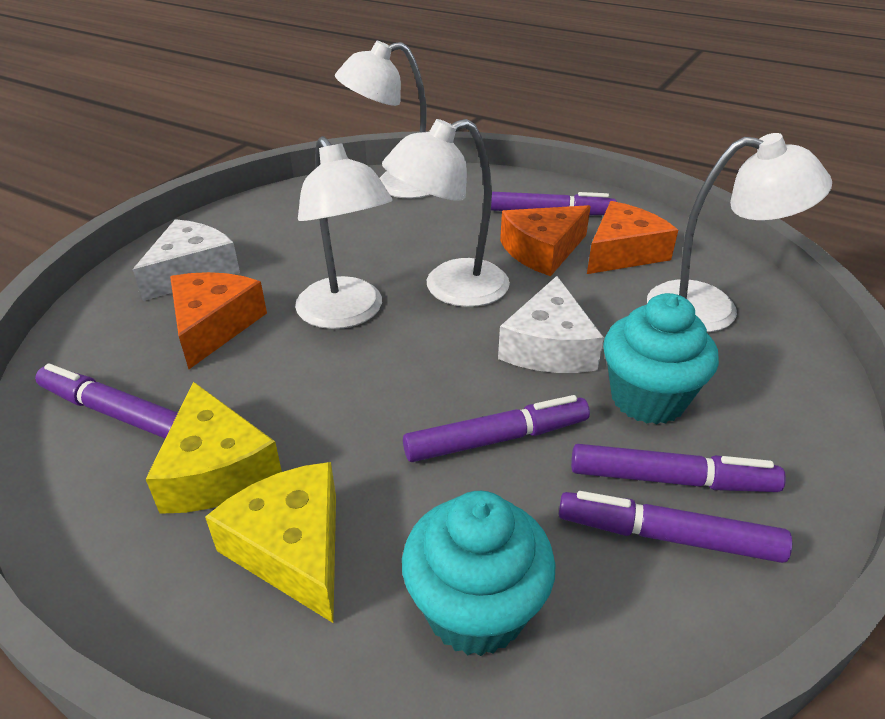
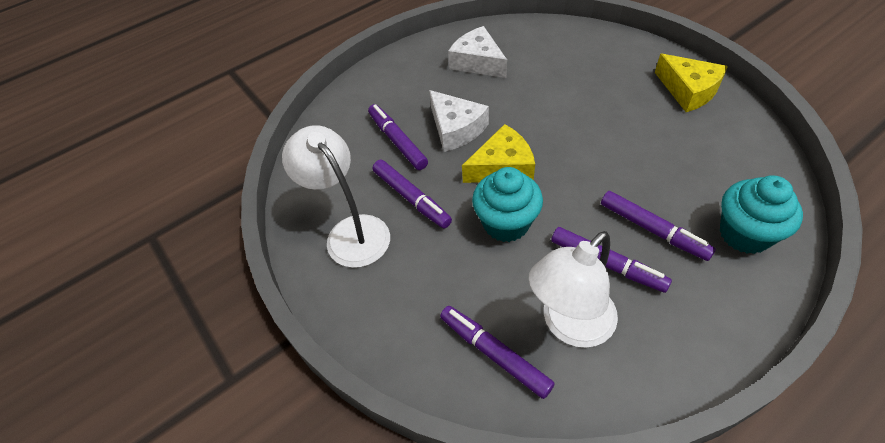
orange cheese: [170,272,267,369] [500,205,591,276] [587,201,678,274] = 3 -> none = 0
white lamp: [295,136,393,329] [335,41,431,198] [382,119,510,307] [647,133,832,332] = 4 -> [282,125,390,268] [528,231,618,348] = 2

